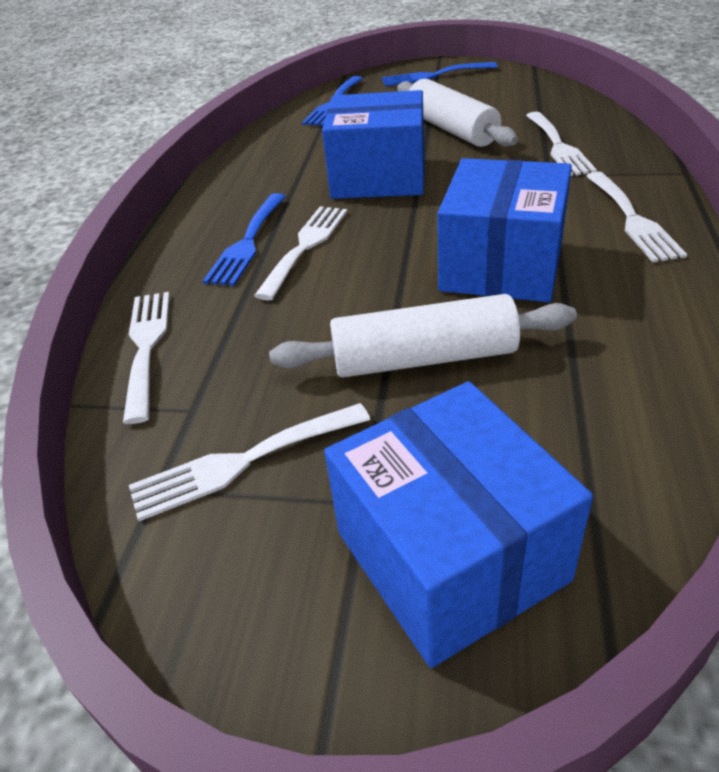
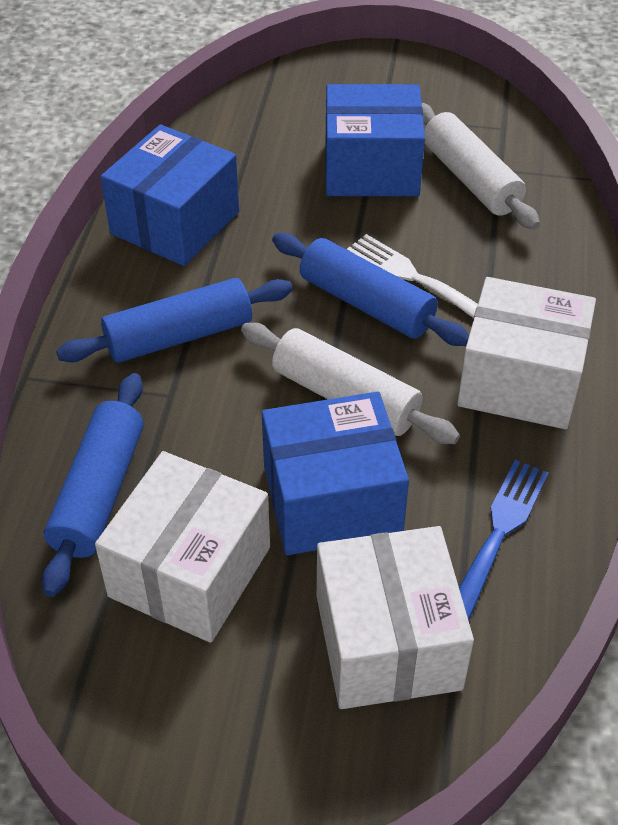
blue fork: [203,193,286,286] [302,76,363,126] [382,62,498,86] = 3 -> [459,460,549,620] = 1
blue rolling pin: none = 0 -> [42,373,144,597] [56,278,293,363] [272,233,469,346] = 3
white box: none = 0 -> [95,451,270,643] [317,526,474,709] [457,277,596,429] = 3
white fork: [123,292,170,424] [129,403,370,521] [254,206,347,300] [526,112,597,176] [586,171,687,262] = 5 -> [347,234,478,318] = 1

